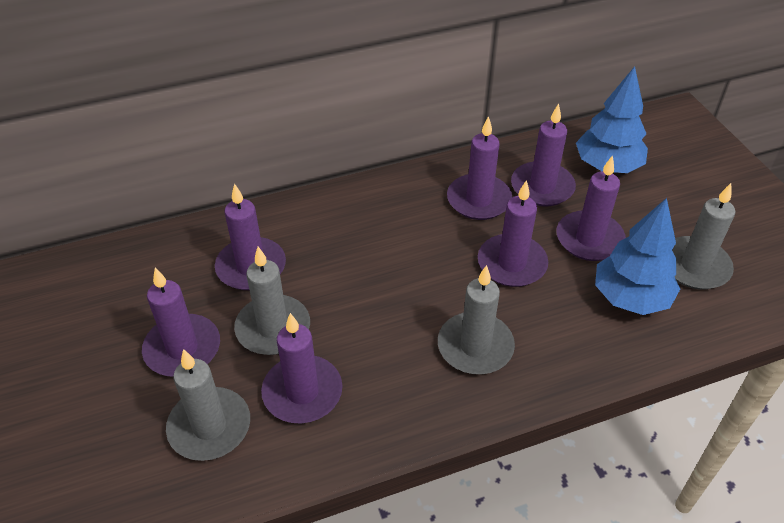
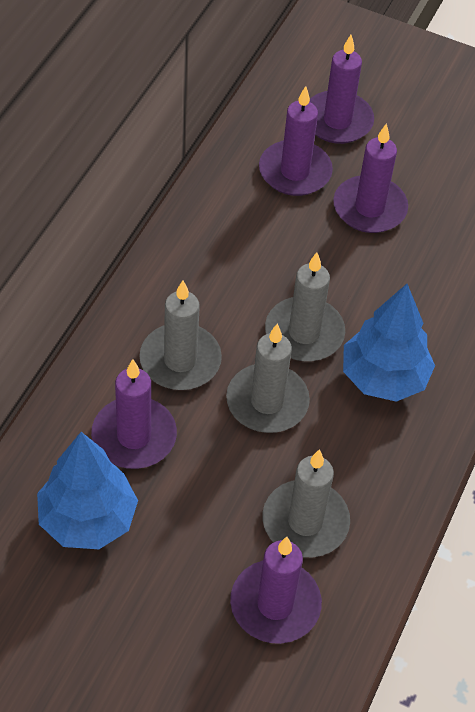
purple candle: [142,268,220,376] [215,183,286,290] [261,313,342,423] [447,116,512,220] [478,180,548,287] [511,103,576,206] [557,155,626,261] = 7 -> [91,359,177,469] [230,537,322,644] [259,86,333,196] [310,35,374,144] [333,123,408,233] = 5

